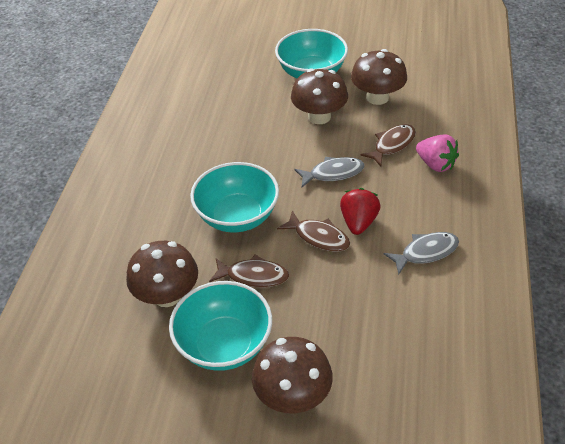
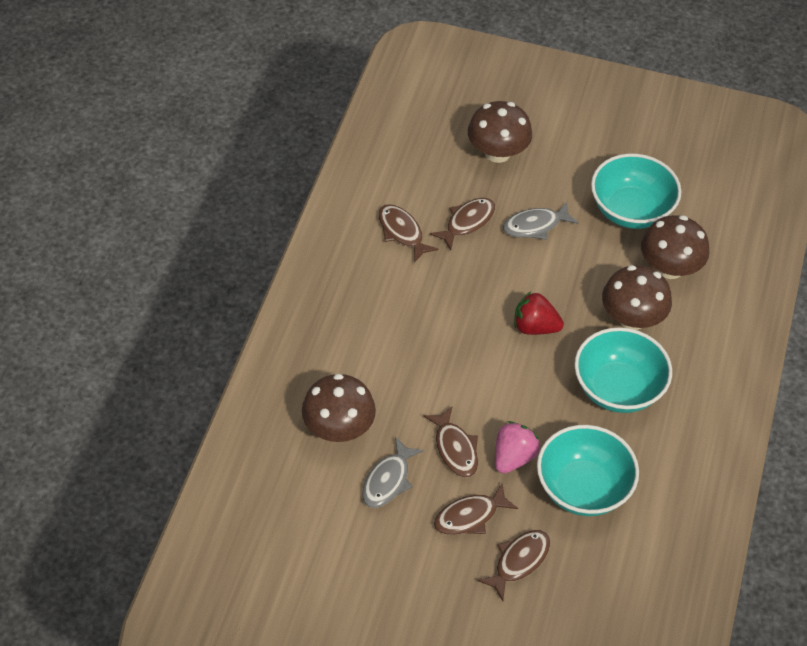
brown fish: [209,255,289,288] [277,211,350,252] [360,124,416,167] = 3 -> [378,204,439,263] [423,406,478,478] [430,198,495,250] [434,483,518,535] [477,530,550,601] = 5

